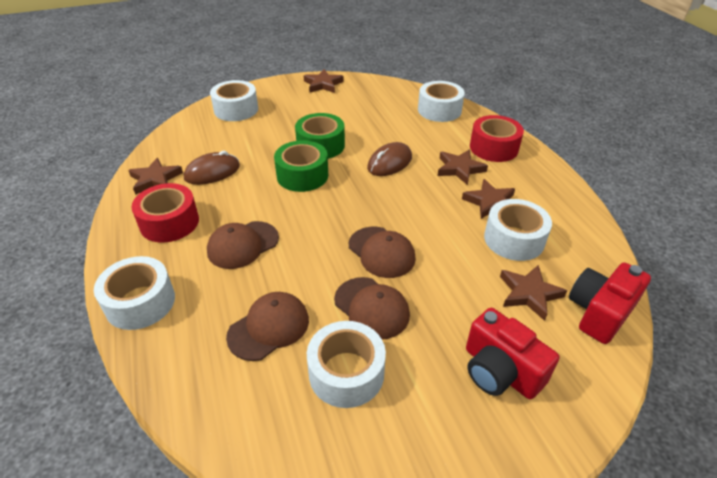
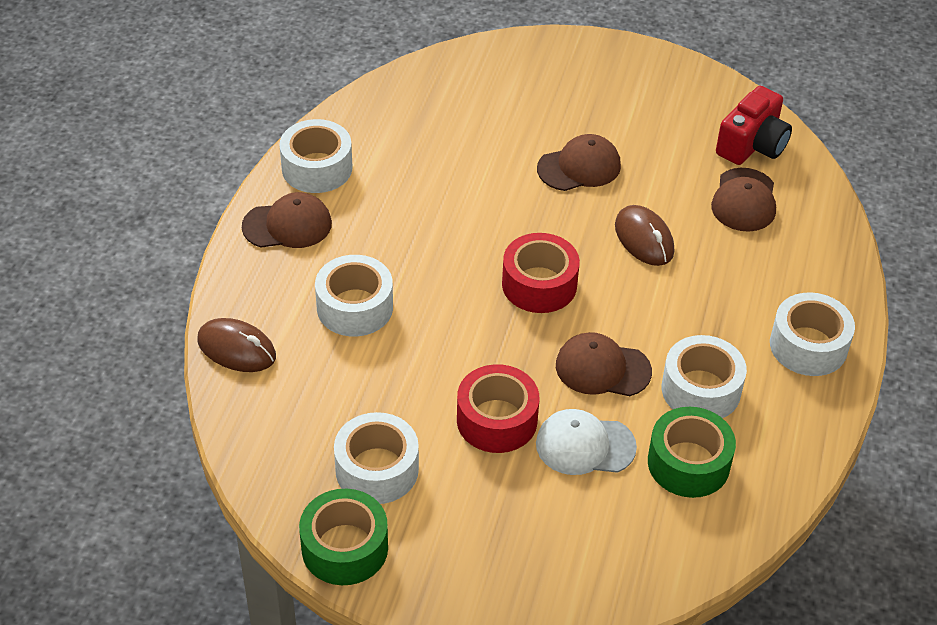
brown star: [128,158,183,195] [304,69,344,93] [438,150,488,185] [462,179,515,219] [500,265,567,321] = 5 -> none = 0
red camera: [466,308,559,399] [569,262,651,344] = 2 -> [716,86,792,165] = 1
white cap: none = 0 -> [536,409,637,475] = 1

